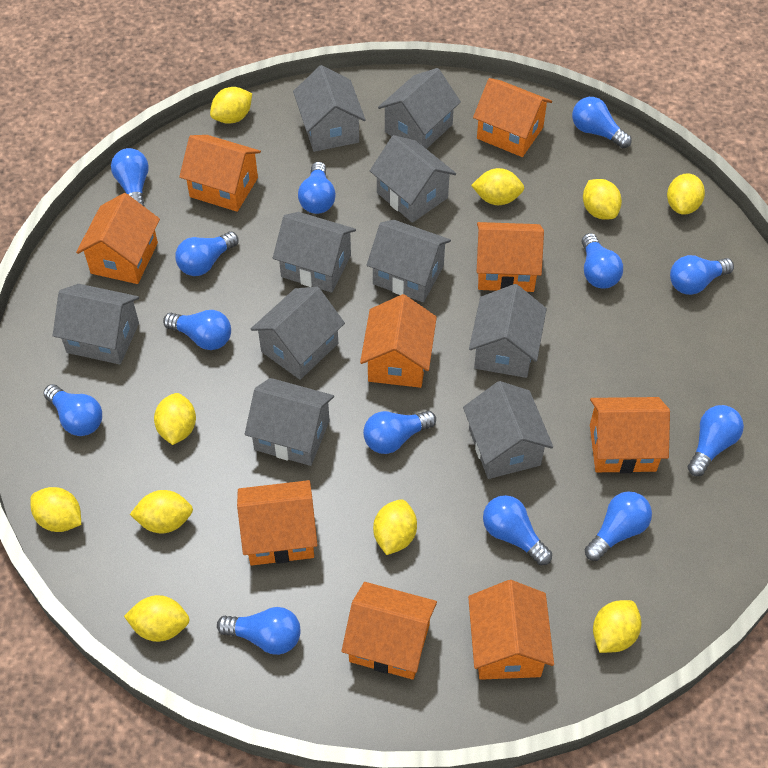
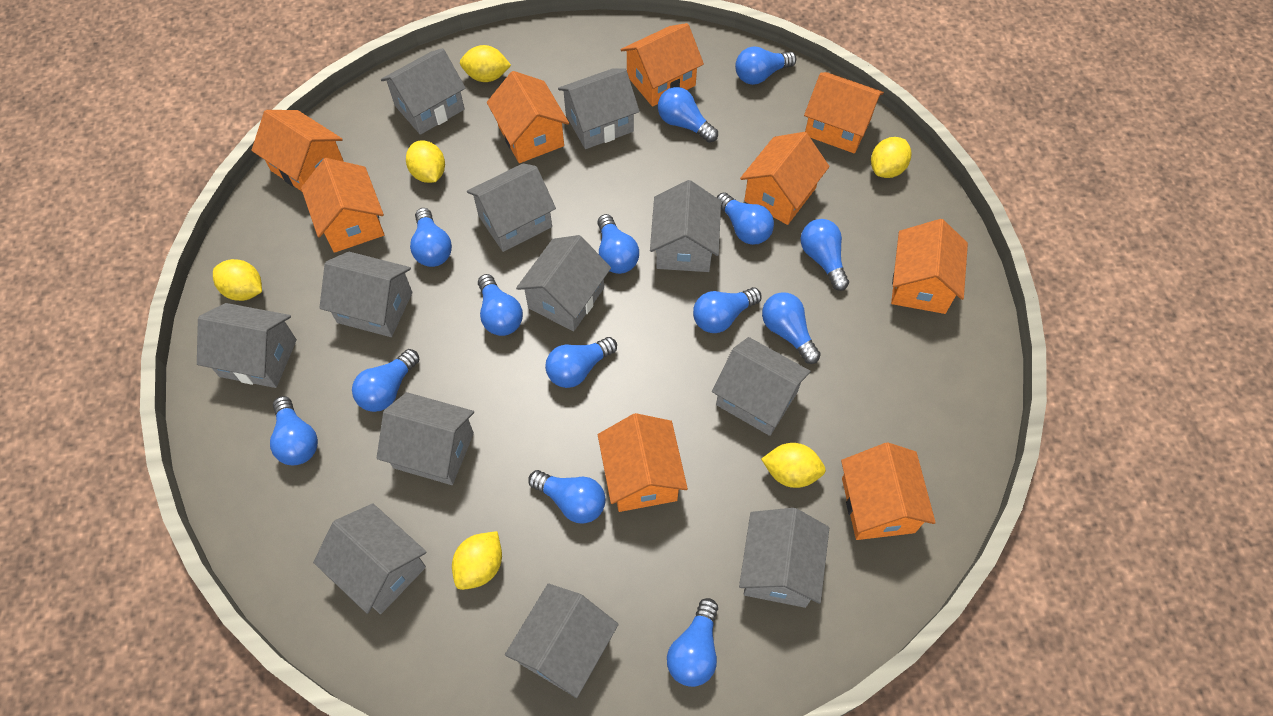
blue light bulb: [43,384,102,436] [111,148,149,207] [163,310,231,350] [175,231,238,276] [217,607,301,655] [298,162,336,214] [363,411,436,454] [483,495,552,565] [572,97,632,148] [581,233,623,289] [584,491,652,561] [670,255,734,295] [688,405,744,476] = 13 -> [270,396,318,465] [352,349,419,412] [410,208,452,267] [478,274,523,336] [528,470,606,524] [545,337,617,388] [597,214,639,274] [658,87,718,143] [667,598,718,687] [693,287,761,333] [716,192,774,245] [735,46,796,85] [762,292,821,364] [801,219,849,291] = 14
grey house: [53,284,139,365] [245,378,334,466] [251,287,345,380] [273,212,356,293] [293,65,366,152] [367,220,451,302] [370,135,456,223] [378,68,461,149] [463,381,553,479] [469,284,547,378] = 10 -> [197,303,297,388] [313,503,426,614] [319,252,412,337] [377,392,474,485] [381,48,466,135] [467,163,556,252] [505,583,619,698] [516,235,611,331] [558,68,640,149] [650,180,721,272] [712,337,811,436] [739,508,829,608] = 12
yellow lemon: [30,487,81,532] [124,595,190,642] [130,490,193,533] [154,393,196,445] [210,87,252,124] [373,499,417,555] [471,168,524,205] [583,179,622,220] [593,600,641,653] [667,173,705,215] = 10 -> [213,259,262,301] [406,140,445,183] [452,531,502,590] [460,45,511,82] [761,443,826,488] [871,137,911,178] = 6

